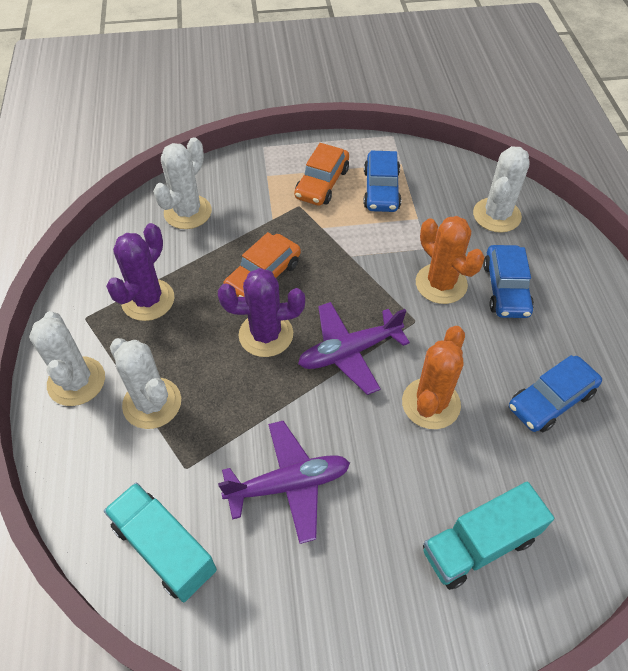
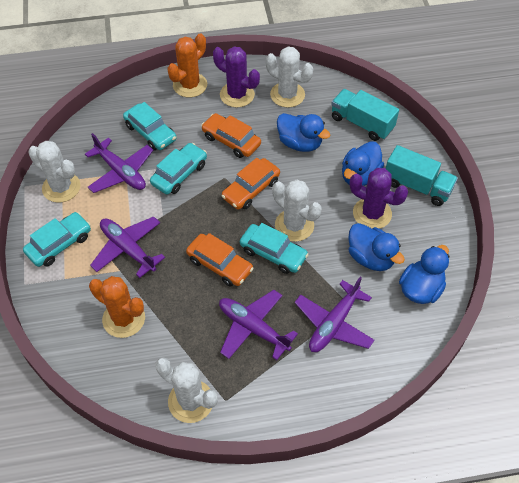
blue car: [363,151,401,212] [483,245,534,318] [509,355,602,432] = 3 -> none = 0
blue duck: none = 0 -> [277,113,331,152] [342,141,384,186] [348,223,405,271] [399,245,449,304] = 4
orange car: [223,232,301,297] [294,143,349,206] = 2 -> [186,233,254,287] [201,113,261,158] [221,158,280,210] = 3
purple plane: [218,421,350,544] [298,302,410,395] = 2 -> [85,133,153,193] [90,216,165,278] [219,290,298,360] [295,277,375,352] = 4
turquoise car: none = 0 -> [23,212,91,267] [123,102,177,150] [150,143,207,195] [240,223,309,274] = 4

